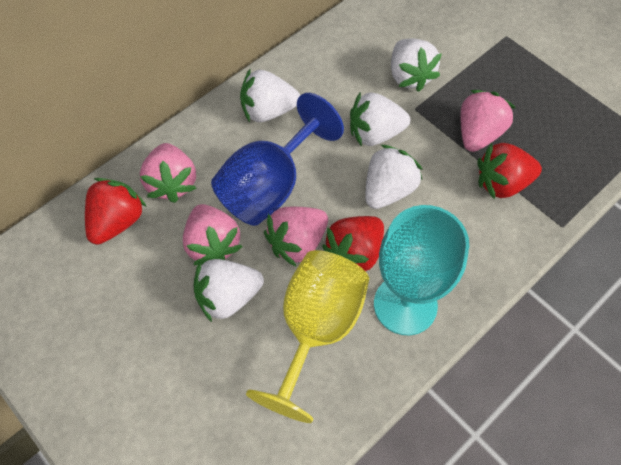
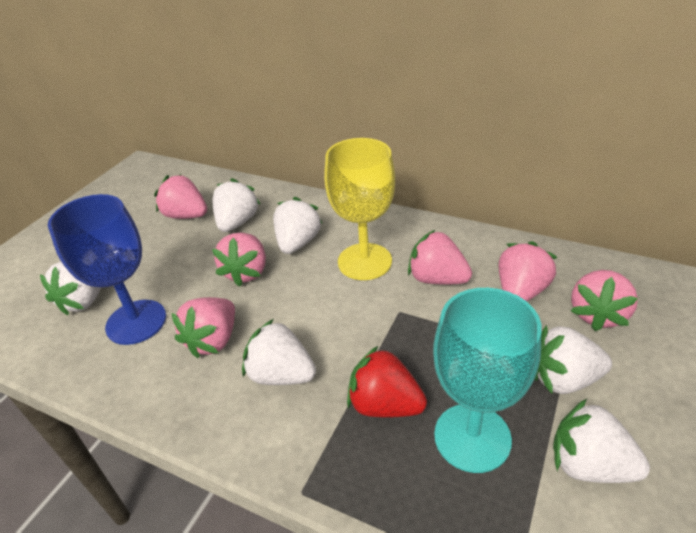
pink strawberry: [140,143,196,203] [183,204,243,265] [264,207,328,266] [461,90,516,152] = 4 -> [154,174,207,219] [171,297,235,358] [212,233,266,287] [408,230,472,285] [498,241,557,301] [571,270,638,331] = 6
red strawberry: [85,178,146,245] [322,216,384,271] [477,142,542,200] = 3 -> [347,345,427,417] = 1
white strawberry: [194,259,264,322] [240,69,300,122] [350,92,410,147] [365,145,422,209] [391,38,442,92] = 5 -> [40,262,101,315] [213,178,260,232] [242,319,316,385] [273,197,322,254] [534,325,612,394] [553,399,650,483] = 6

